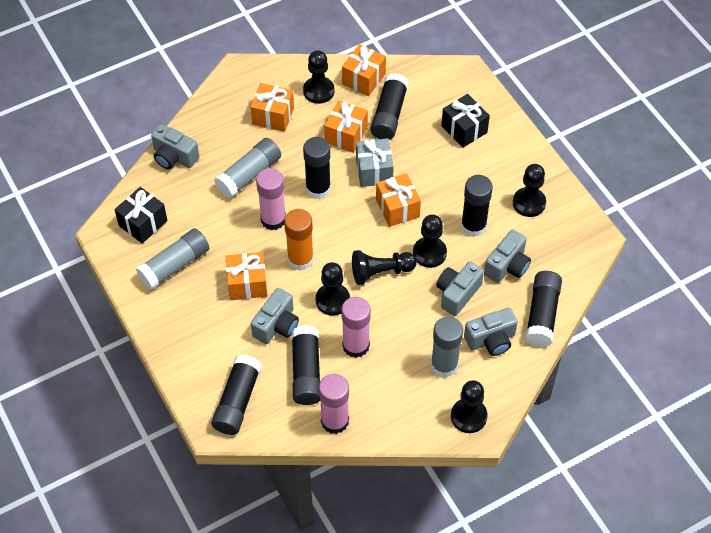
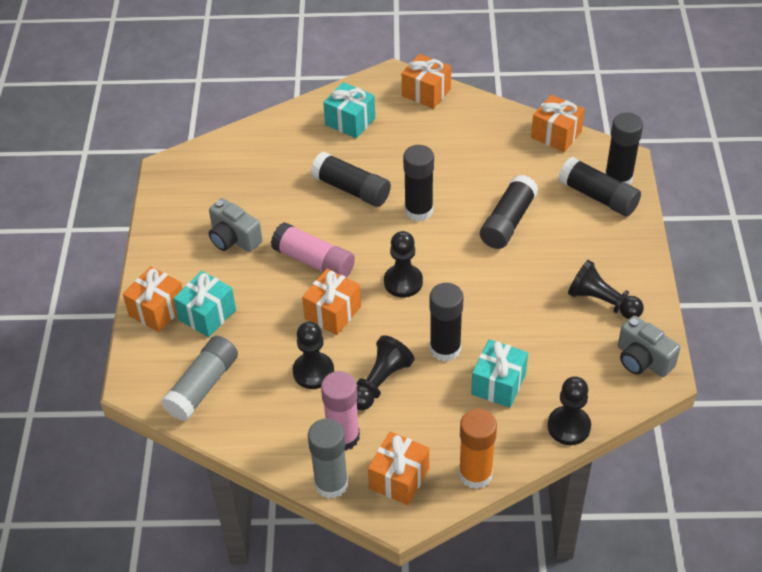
black gift: [115,187,168,244] [441,94,490,148] = 2 -> none = 0
black pawn: [303,50,335,104] [315,262,350,316] [352,250,417,285] [413,214,447,268] [451,380,488,433] [513,164,546,217] = 6 -> [293,322,334,389] [357,335,415,410] [384,231,423,297] [547,377,591,445] [568,260,644,319] = 5
grey camera: [151,124,199,169] [251,288,299,344] [436,262,484,316] [464,308,518,356] [484,229,531,283] = 5 -> [209,198,262,252] [618,316,680,377] = 2
grey gift: [356,138,394,187] = 1 -> none = 0
grey glue stick: [136,228,209,290] [214,138,281,198] [431,317,463,377] = 3 -> [161,336,238,421] [308,419,348,499] = 2
pink glue stick: [256,168,286,230] [319,374,349,434] [341,297,371,358] = 3 -> [271,222,355,278] [321,371,360,451] = 2
turquoise gift: none = 0 -> [173,271,236,337] [323,82,375,138] [471,339,528,408] = 3

